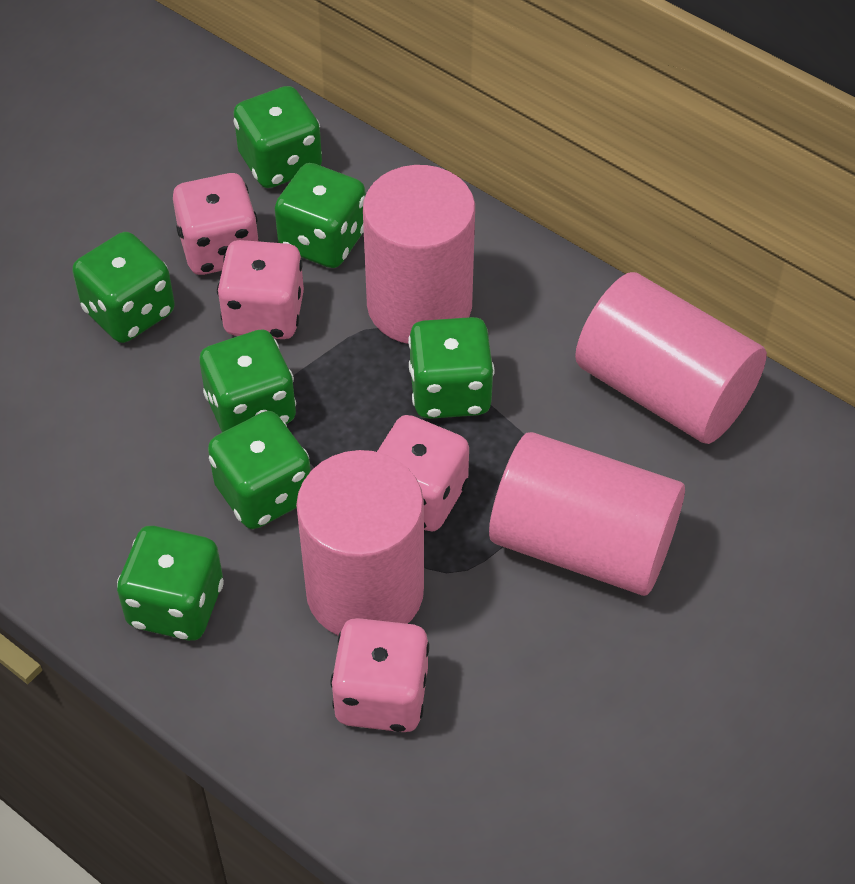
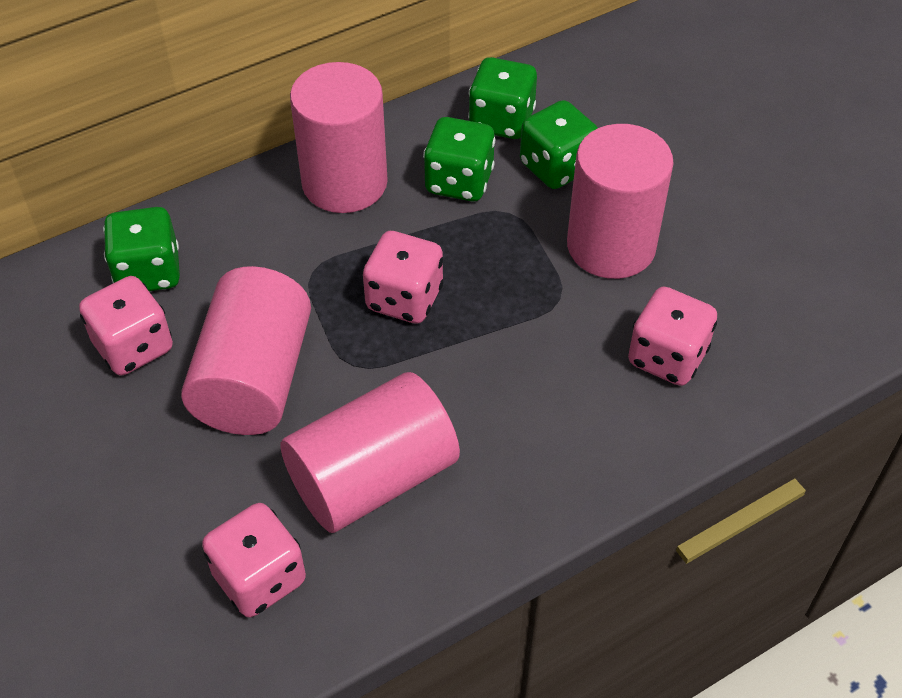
green dice: [72,232,175,343] [117,526,224,641] [199,329,296,432] [208,411,311,529] [233,86,322,188] [274,163,366,268] [408,317,494,419] = 7 -> [103,207,180,291] [423,117,495,201] [468,57,537,139] [520,100,597,189] = 4

